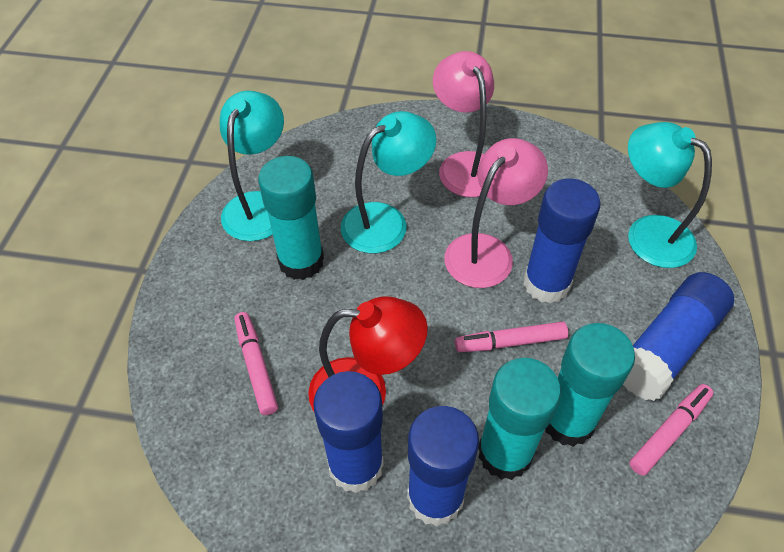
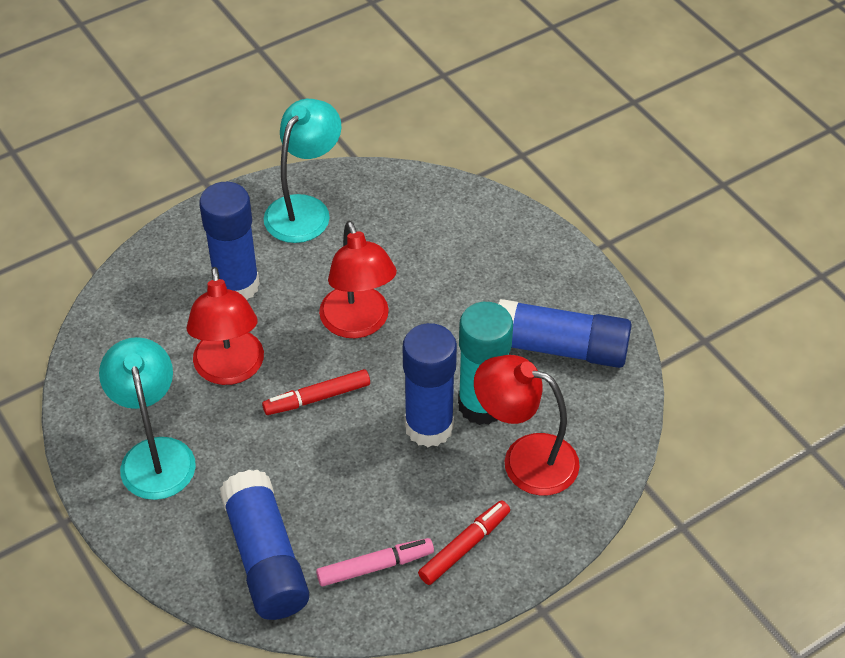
pink lamp: [433,51,494,197] [444,138,548,288] = 2 -> none = 0
pink marker: [234,312,278,415] [455,322,568,352] [629,384,713,476] = 3 -> [316,538,434,586] = 1
red lamp: [308,296,428,411] = 1 -> [186,267,264,385] [319,221,397,338] [474,355,580,496] = 3
red marker: none = 0 -> [262,369,370,415] [418,500,510,585] = 2
turquoise glue stick: [258,156,324,280] [478,358,561,480] [545,323,635,447] = 3 -> [458,302,513,425] = 1
turquoise lamp: [220,91,284,241] [341,111,436,253] [628,122,712,268] = 3 -> [99,337,196,500] [264,99,341,243] = 2

